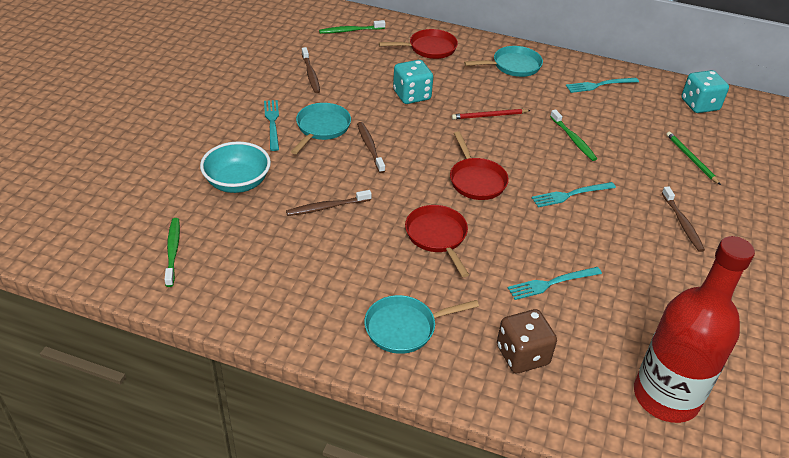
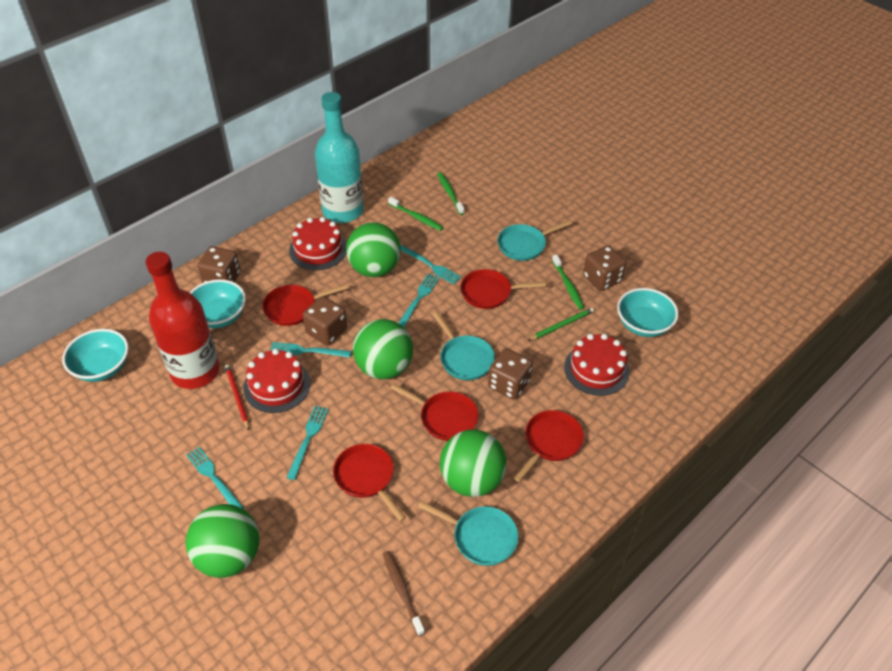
brown dice: [497,309,557,373] = 1 -> [198,246,240,283] [303,296,347,345] [488,348,533,400] [583,245,626,291] = 4
brown toothbrush: [286,190,372,216] [302,47,320,93] [357,122,385,173] [662,186,705,252] = 4 -> [383,551,425,637] = 1
green ball: none = 0 -> [186,504,259,578] [346,222,401,277] [353,319,413,379] [440,429,507,497] = 4
red cake: none = 0 -> [243,349,310,413] [289,217,347,270] [564,334,630,396] = 3
red pan: [379,29,458,59] [405,205,469,277] [450,131,509,200] = 3 -> [262,284,348,326] [333,444,406,522] [390,383,479,441] [460,269,546,309] [514,410,584,482] = 5
turquoise bottle: none = 0 -> [315,92,364,223] = 1
turquoise bowl: [200,142,271,193] = 1 -> [62,329,129,382] [189,279,246,328] [617,288,679,337] = 3
turquoise dice: [393,60,433,104] [681,70,729,113] = 2 -> none = 0
turquoise fork: [264,100,279,151] [508,267,602,300] [532,182,616,207] [566,78,639,93] = 4 -> [186,447,245,510] [270,342,352,358] [286,406,329,480] [398,274,440,327] [400,245,461,285] = 5

